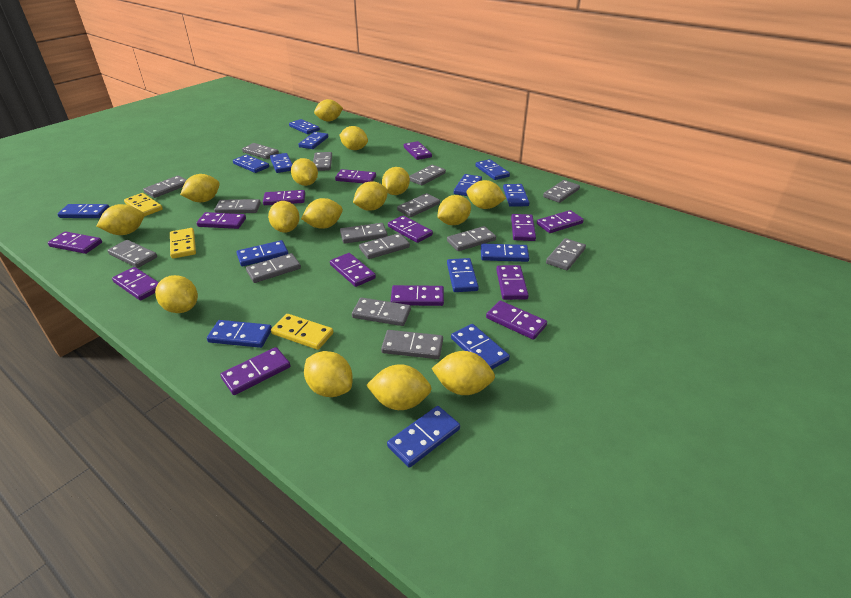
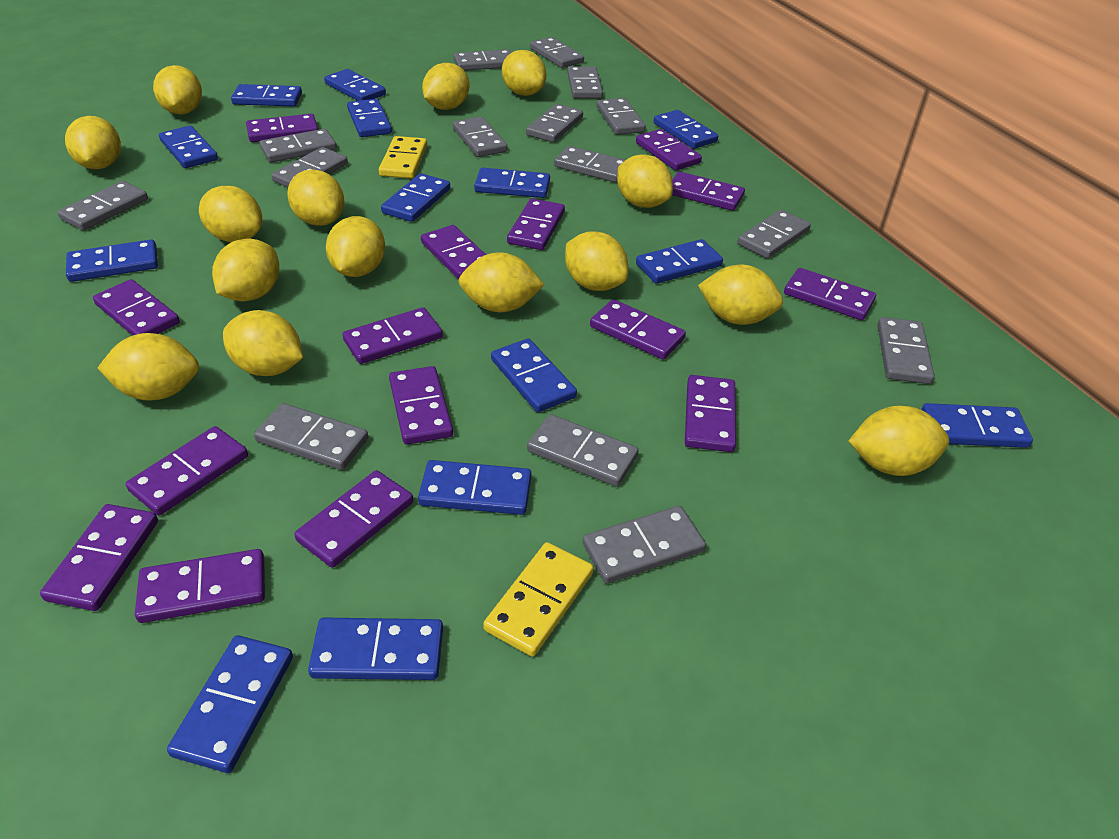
purple domino: [48,231,102,254] [112,267,159,300] [197,212,246,229] [220,347,290,395] [263,190,305,205] [330,253,376,287] [335,169,376,183] [388,215,433,243] [391,285,444,306] [404,141,432,160] [486,301,547,340] [496,265,529,300] [511,214,536,241] [537,210,584,233] = 14 -> [40,504,158,611] [93,279,180,336] [126,426,248,515] [135,549,265,623] [246,114,318,142] [294,470,413,568] [342,307,443,364] [389,366,453,445] [421,225,486,280] [507,198,565,250] [590,299,686,359] [636,129,702,170] [672,172,745,211] [685,375,736,452] [784,268,876,320] = 15
yellow domino: [124,193,163,217] [170,228,196,259] [271,314,333,350] = 3 -> [379,136,427,178] [483,542,594,657] = 2

